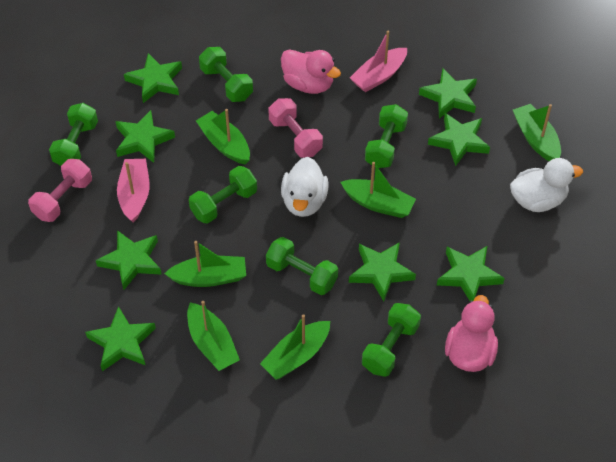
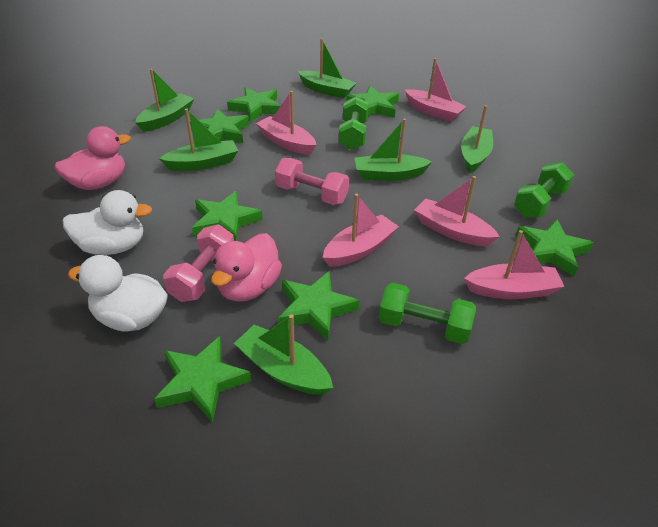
green dumbbell: [49,103,98,166] [189,166,257,223] [199,47,253,102] [266,237,338,295] [362,303,421,377] [365,104,408,168] = 6 -> [339,96,369,150] [378,283,476,344] [514,162,574,218] = 3
green star: [85,306,156,371] [96,230,162,290] [115,110,175,163] [124,53,182,103] [349,242,416,301] [419,68,477,118] [428,113,490,166] [437,246,505,301] = 8 -> [154,336,251,423] [190,109,249,143] [192,191,263,241] [227,87,281,122] [278,271,360,341] [346,86,399,118] [515,219,594,276] = 7
pink boat: [117,159,149,223] [350,31,407,92] = 2 -> [256,91,316,155] [323,194,399,267] [405,58,467,122] [414,176,500,246] [464,230,564,299] = 5

